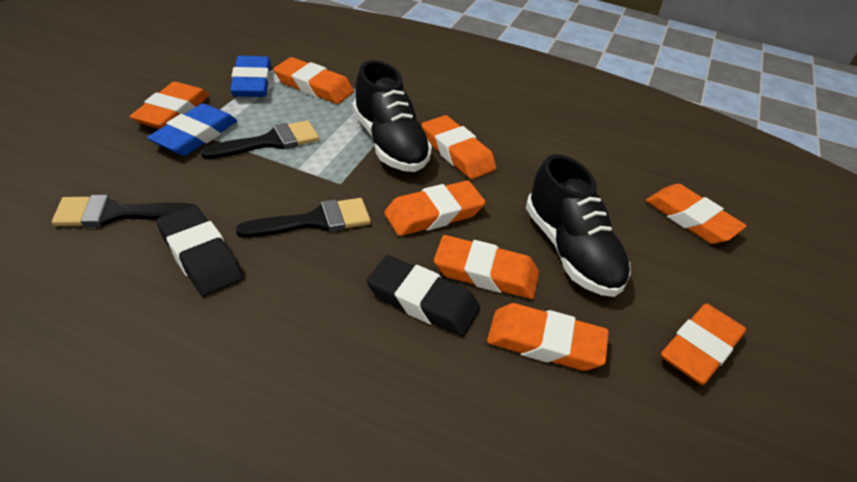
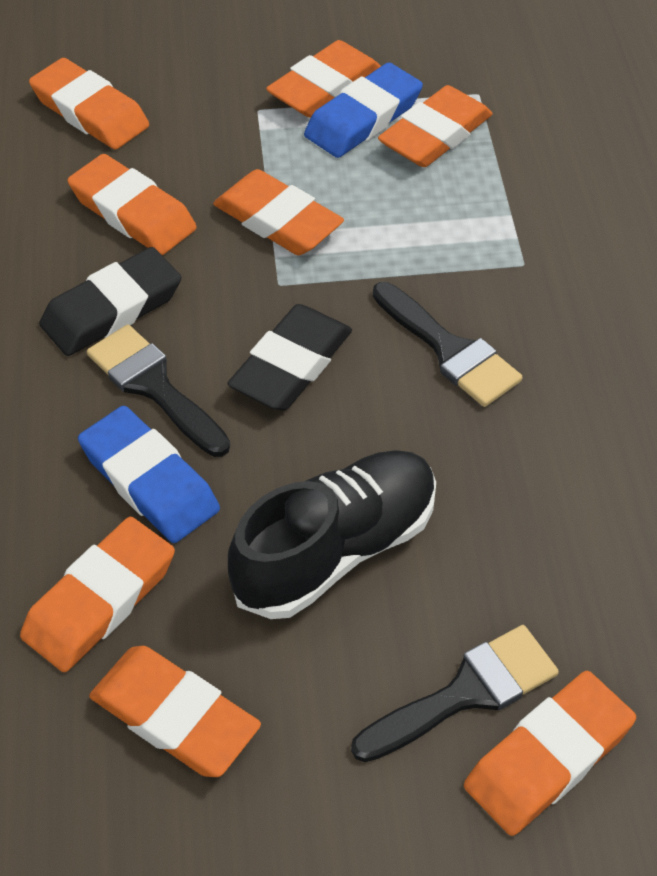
black shoe: [352,60,432,172] [526,154,631,297] = 2 -> [228,450,436,619] = 1

